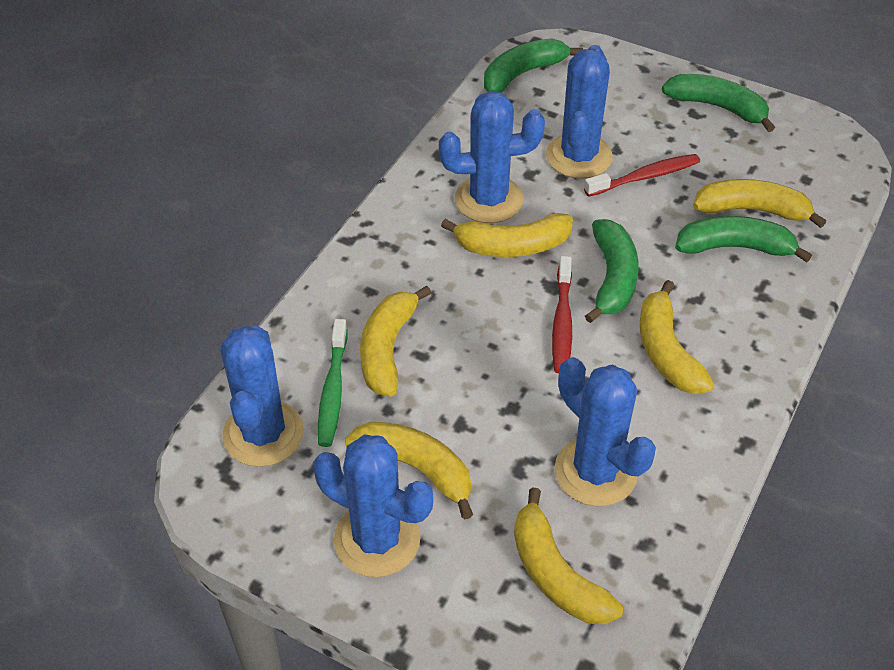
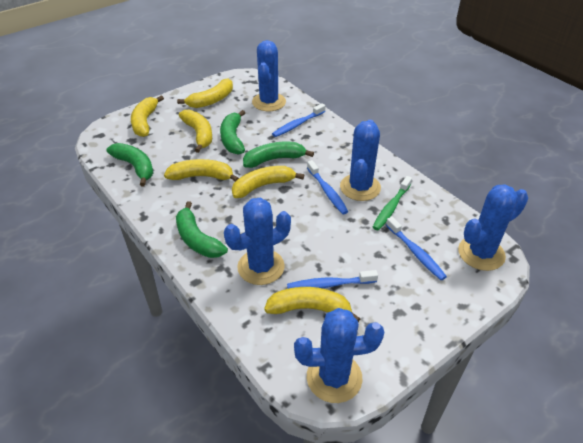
blue toothbrush: none = 0 -> [272,103,325,137] [287,270,378,289] [307,160,348,214] [386,217,447,280] = 4
red toothbrush: [552,256,572,374] [584,154,700,197] = 2 -> none = 0

